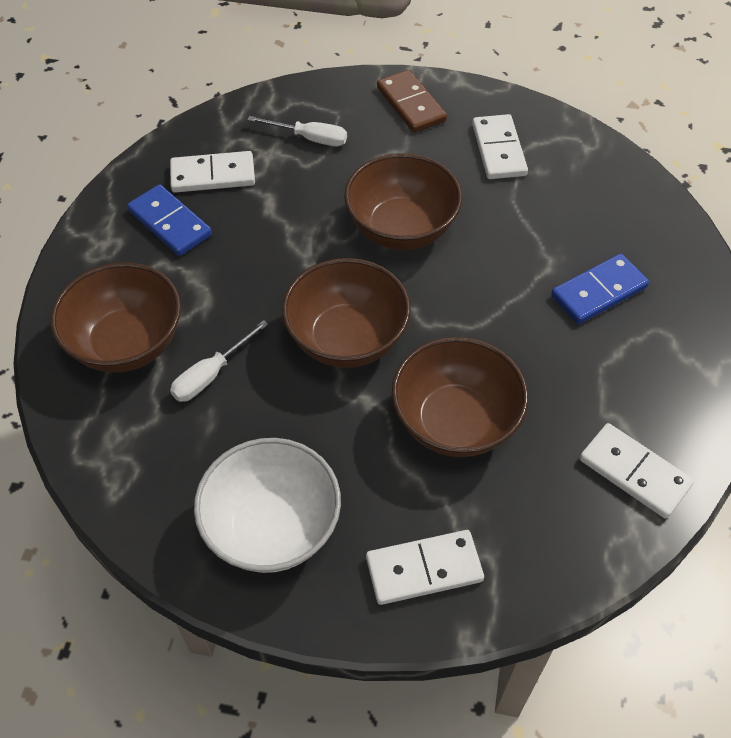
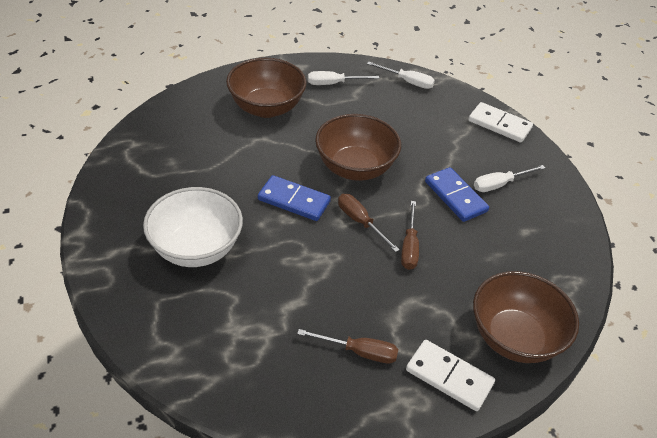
brown bowl: [51,262,181,373] [282,258,411,368] [344,153,462,250] [392,337,528,457] = 4 -> [226,58,306,118] [315,114,401,181] [473,271,579,363] = 3
brown domino: [377,70,447,133] = 1 -> none = 0
brown screwdriver: none = 0 -> [297,329,398,364] [338,194,400,252] [401,201,419,270] = 3
white domino: [170,151,255,193] [366,530,484,605] [472,114,528,179] [580,423,694,518] = 4 -> [406,340,495,411] [468,102,533,143] = 2
white screwdriver: [170,320,269,402] [247,116,347,146] = 2 -> [308,71,379,85] [367,62,435,89] [474,165,545,192] = 3

